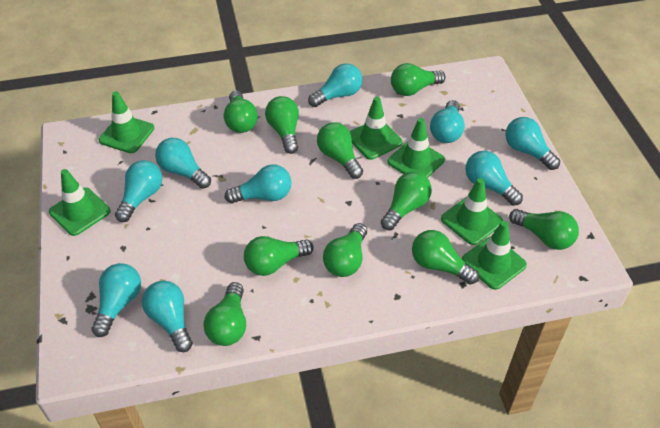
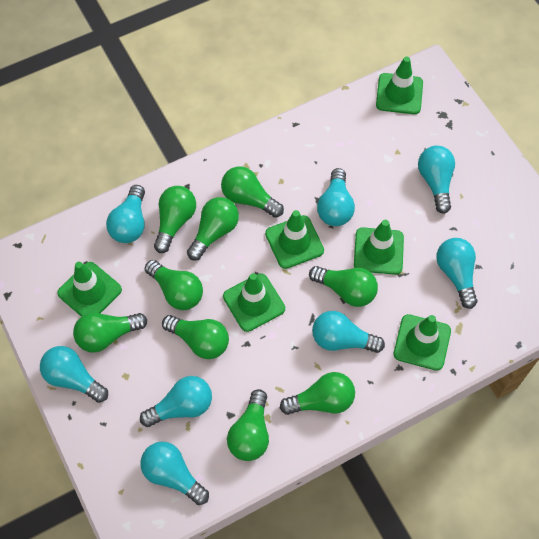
green light bulb: [204,282,246,346] [224,90,258,133] [244,236,314,276] [265,96,299,154] [317,122,363,179] [323,223,367,277] [381,172,432,230] [391,63,446,96] [412,230,479,285] [509,209,579,250] = 10 -> [73,312,147,353] [145,260,203,310] [154,186,196,253] [162,315,229,359] [187,197,239,261] [221,166,284,218] [227,389,269,461] [280,372,355,415] [309,266,378,307] = 9
turquoise light bulb: [91,263,141,337] [115,160,162,222] [142,281,193,352] [155,138,211,189] [225,165,292,203] [308,63,363,107] [430,100,465,143] [465,151,523,206] [505,117,560,170] = 9 -> [40,346,108,403] [106,185,145,243] [140,376,212,427] [141,442,209,505] [312,311,385,353] [317,168,355,226] [418,146,455,214] [436,238,477,309] = 8

